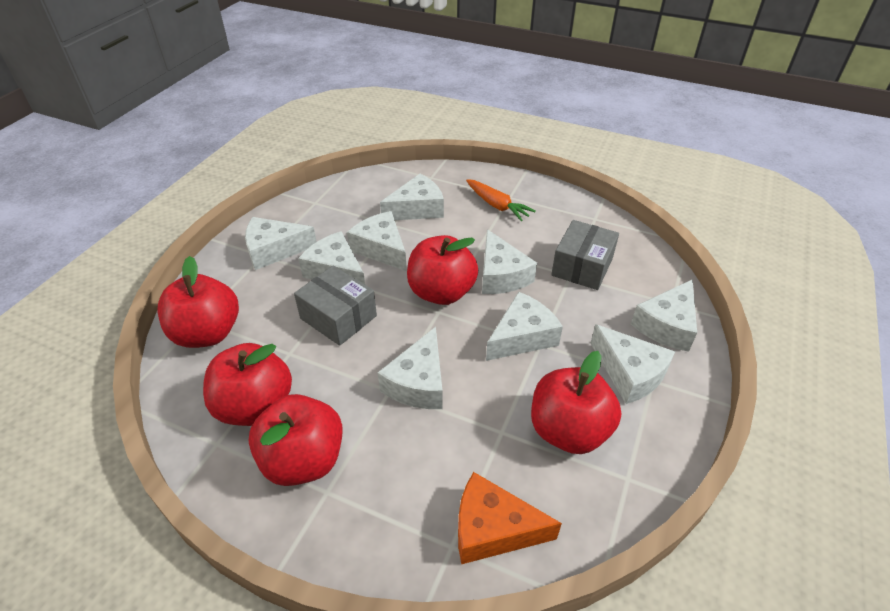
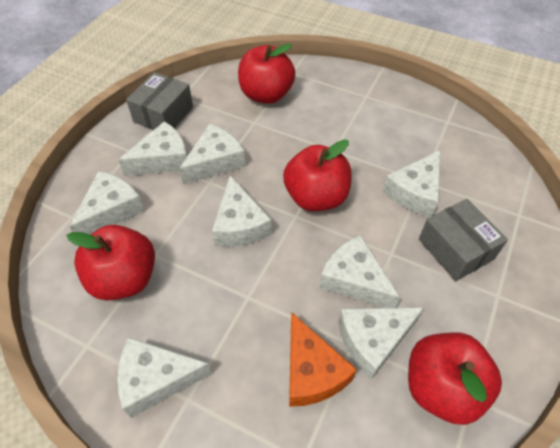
orange carrot: [466,179,536,221] = 1 -> none = 0
red apple: [158,256,239,348] [203,343,292,426] [248,394,343,486] [407,235,478,305] [531,351,621,454] = 5 -> [66,225,155,301] [238,43,295,104] [283,139,352,211] [408,332,502,425] = 4
white cheese: [245,217,317,270] [298,231,365,284] [347,211,407,271] [378,327,443,409] [380,174,444,220] [482,229,537,294] [486,292,563,361] [591,324,675,404] [631,279,697,352] = 9 -> [69,171,145,235] [117,337,212,418] [118,121,187,176] [179,124,246,185] [212,175,272,247] [319,235,400,308] [338,307,424,380] [383,150,440,217] = 8

